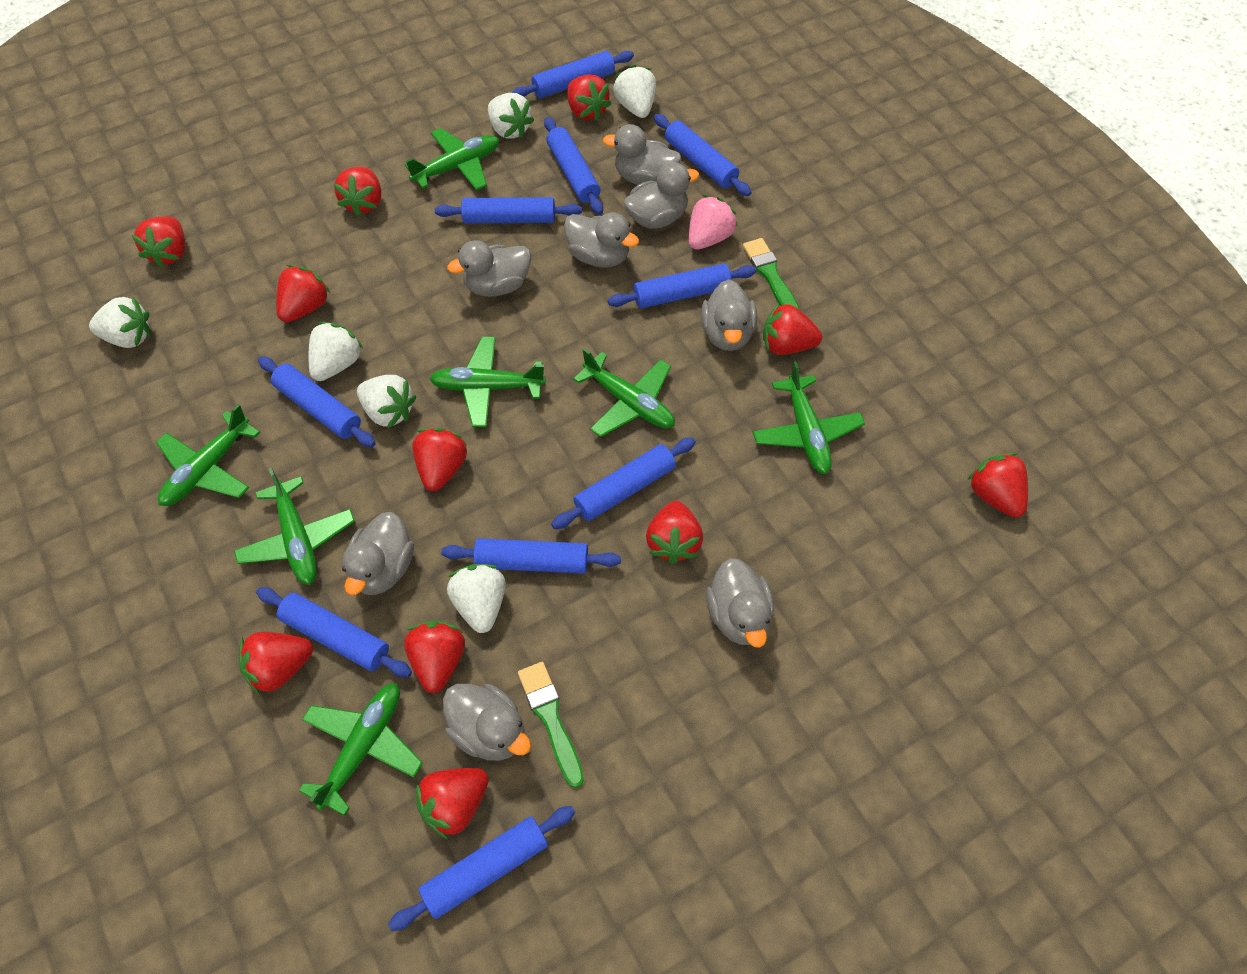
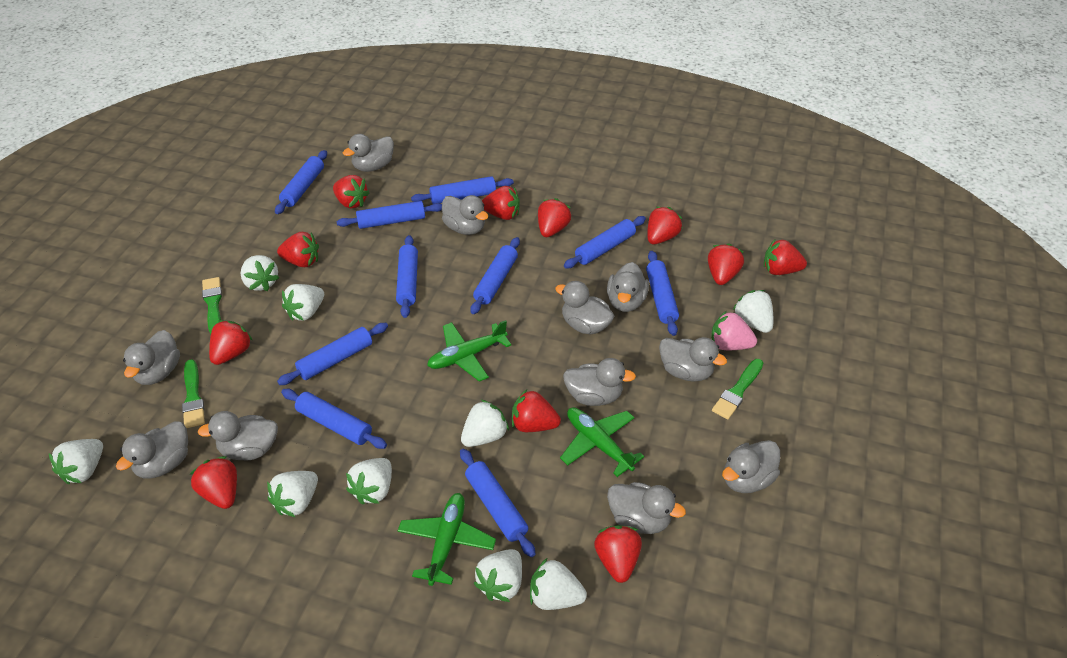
green brush: [518,662,584,788] [743,238,800,310] = 2 -> [182,359,205,428] [202,277,222,334] [712,359,763,419] = 3
green plane: [156,404,260,506] [234,468,355,585] [299,683,423,816] [404,128,499,190] [429,337,546,427] [573,348,675,437] [753,361,865,474] = 7 -> [398,493,496,586] [427,320,511,382] [560,407,644,477] = 3
grey duck: [342,512,414,595] [443,684,531,761] [447,240,531,297] [564,213,639,268] [603,124,681,185] [623,162,699,229] [701,279,757,351] [706,558,774,648] = 8 -> [116,421,188,479] [123,330,180,385] [198,411,278,461] [343,134,394,172] [442,195,488,235] [555,281,614,335] [563,358,636,406] [607,262,649,312] [607,482,686,534] [659,337,727,382] [722,440,780,493] = 11
white strawberry: [89,297,151,348] [309,322,363,381] [357,375,416,428] [447,564,506,633] [488,93,534,139] [613,65,656,118] = 6 -> [49,439,103,484] [241,255,279,291] [267,471,318,517] [282,284,324,321] [346,458,392,505] [461,400,509,447] [474,549,522,602] [530,558,587,610] [733,290,773,333] = 9

